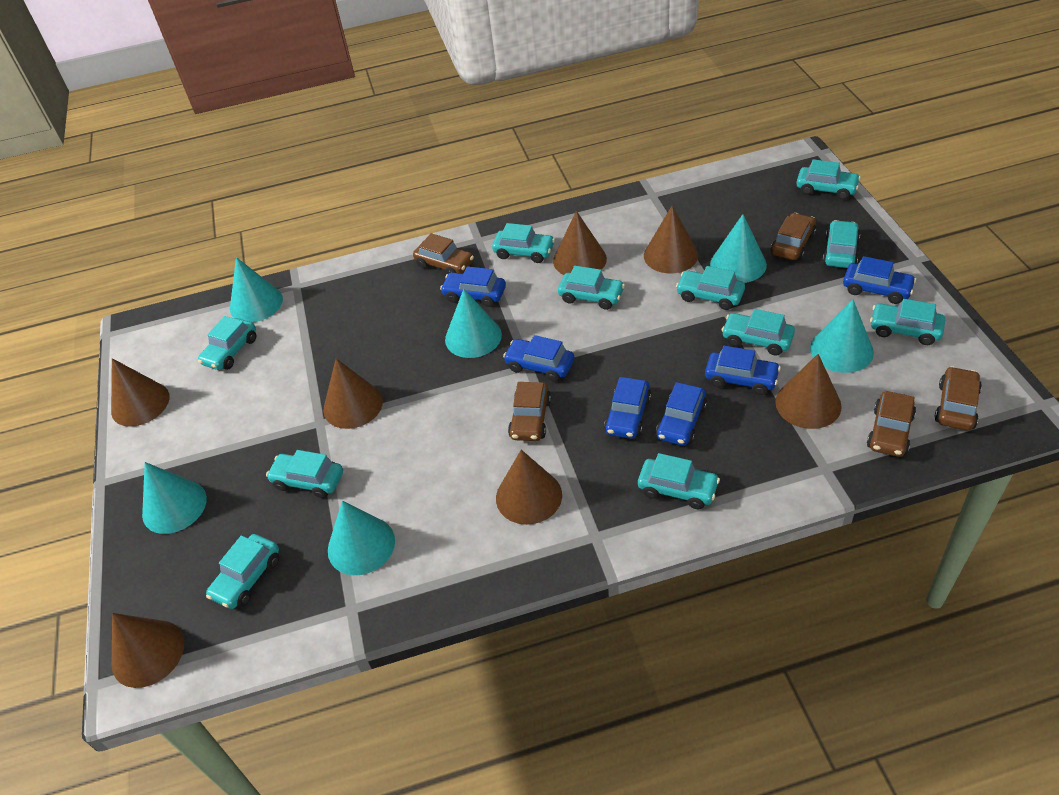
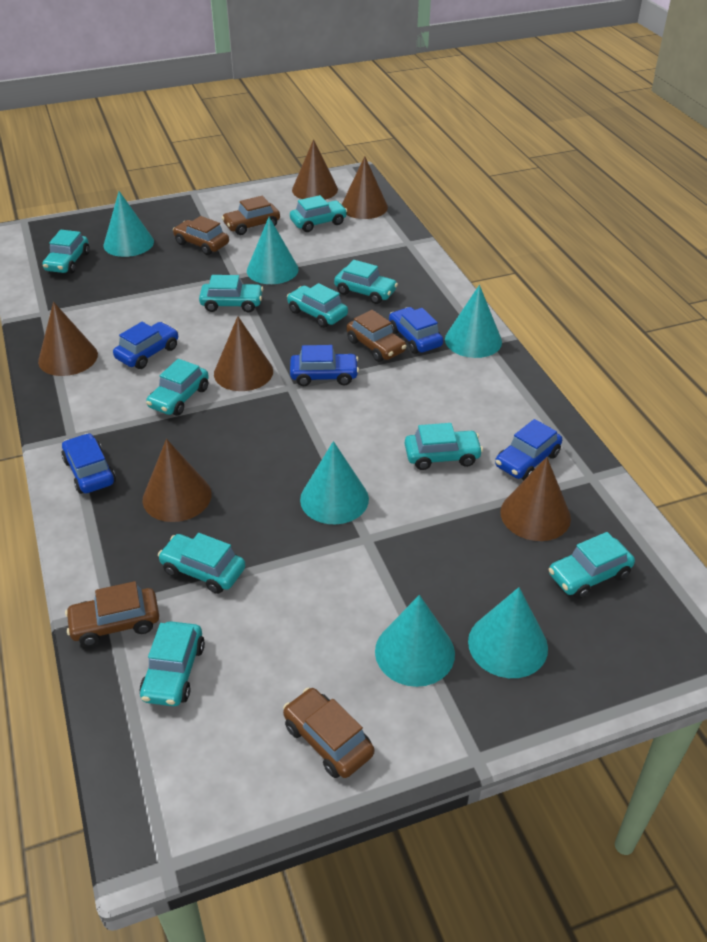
blue car: [440,266,506,307] [503,335,574,382] [604,377,652,439] [656,382,707,446] [705,346,781,395] [843,256,916,304] = 6 -> [61,433,116,494] [113,322,178,369] [290,345,359,386] [389,307,443,354] [495,419,562,480] = 5
brown cone: [111,358,170,427] [112,613,184,688] [323,358,383,429] [496,450,562,525] [553,211,607,275] [644,206,698,273] [775,354,842,429] = 7 -> [38,302,98,376] [143,439,212,522] [214,316,273,391] [292,139,338,200] [342,156,388,219] [500,457,571,541] = 6
turquoise car: [198,316,256,370] [206,534,279,609] [266,450,343,498] [492,223,555,263] [558,266,625,310] [638,453,720,509] [676,266,745,310] [721,309,795,356] [796,159,861,200] [822,220,860,268] [870,299,945,345] = 11 -> [42,230,90,274] [139,621,205,706] [146,359,209,416] [158,533,245,594] [199,275,263,312] [287,283,348,328] [290,195,347,232] [334,260,398,304] [405,423,483,470] [549,532,635,599] = 10

